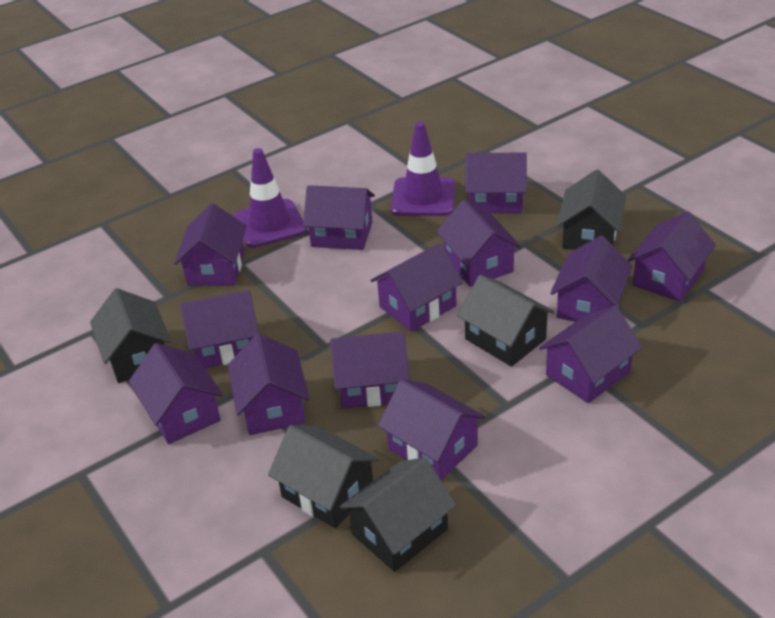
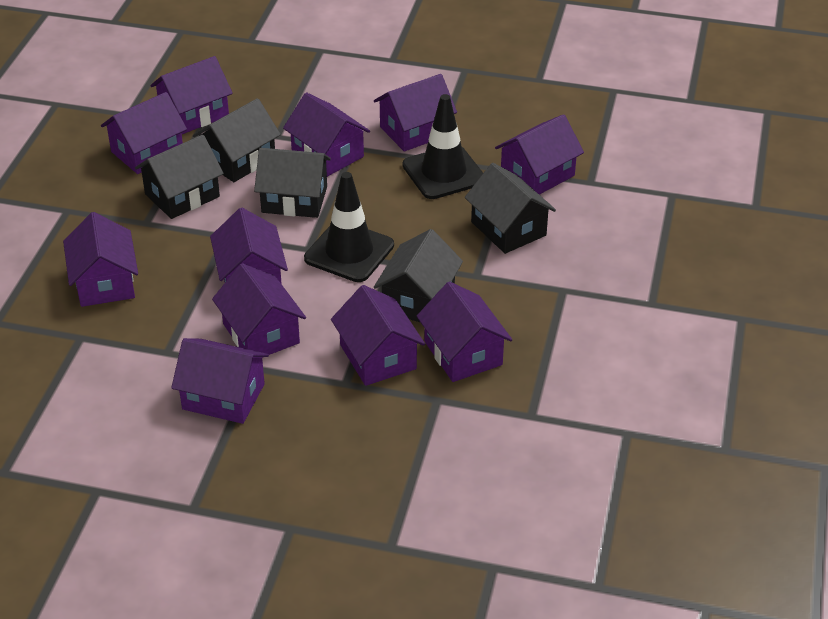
black traffic cone: none = 0 -> [304,172,394,282] [403,94,483,199] = 2
purple house: [129,343,223,444] [174,203,247,286] [180,290,259,368] [228,334,310,435] [303,185,375,250] [330,332,409,409] [370,243,463,332] [378,379,486,480] [436,199,521,287] [466,152,527,214] [539,306,642,403] [550,236,633,322] [628,211,716,302] = 13 -> [63,212,138,307] [101,92,187,174] [150,56,233,134] [171,338,269,424] [210,208,288,284] [212,263,306,355] [283,92,370,177] [331,285,425,386] [374,74,457,151] [417,281,512,382] [495,114,584,195] = 11
purple traffic cone: [233,148,307,248] [391,122,455,216] = 2 -> none = 0

